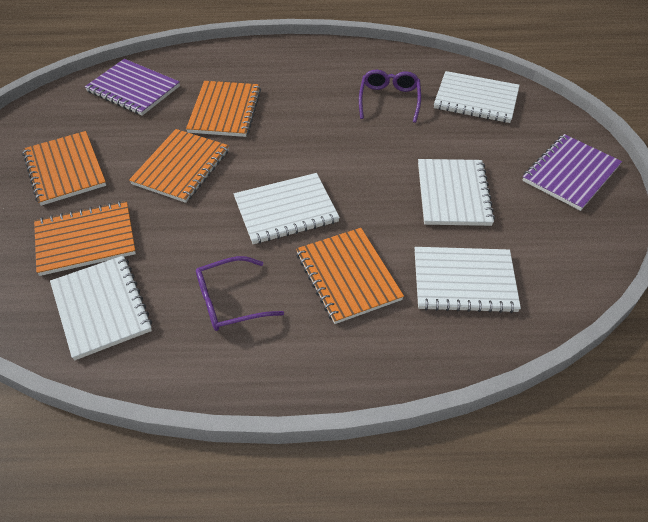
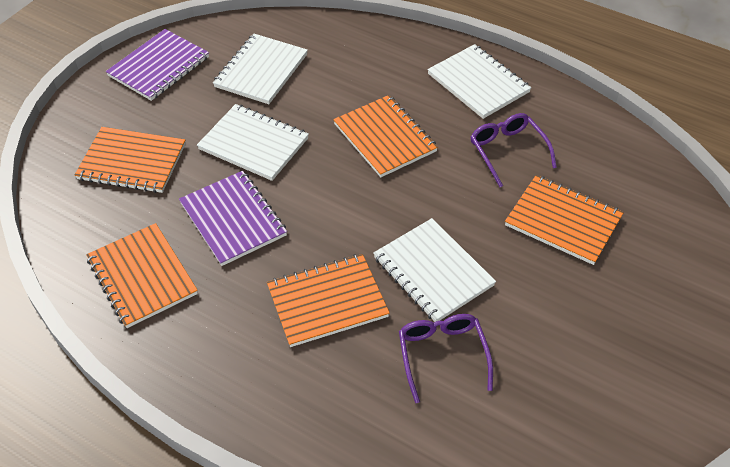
white notebook: [50,255,152,360] [234,173,340,244] [415,247,521,313] [418,159,495,226] [434,71,520,123] = 5 -> [197,104,309,181] [213,34,308,104] [373,218,496,322] [427,44,531,119] = 4

